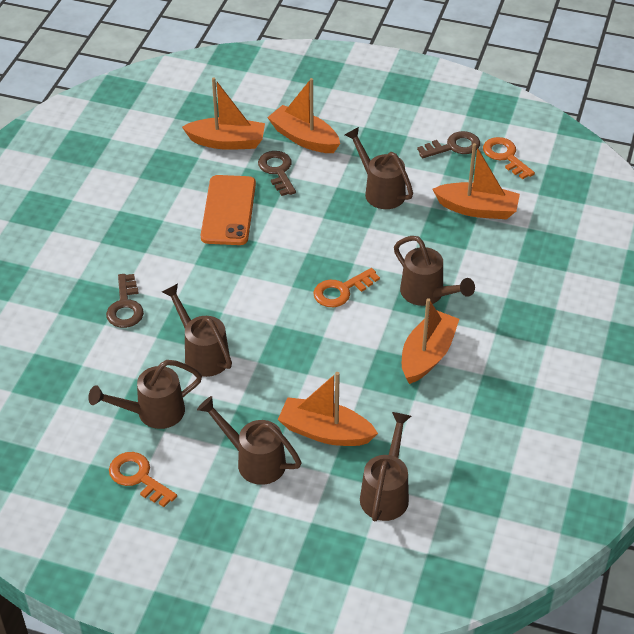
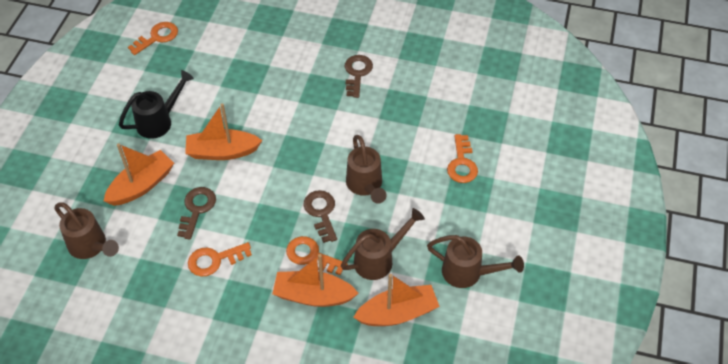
black watering can: none = 0 -> [119,70,194,139] = 1
brown watering can: [88,360,202,429] [162,283,232,377] [197,396,302,485] [345,127,413,209] [360,412,411,522] [394,236,475,306] = 6 -> [55,202,119,259] [341,208,425,280] [346,135,387,204] [427,235,524,288] = 4
orange boat: [182,77,265,150] [267,78,340,153] [278,372,378,446] [402,298,459,384] [432,143,520,219] = 5 -> [104,144,174,206] [185,103,262,160] [272,254,359,307] [353,274,440,326] = 4
orange key: [109,452,177,507] [313,268,380,307] [483,137,535,179] = 3 -> [128,22,178,55] [188,242,252,277] [286,236,348,275] [447,134,478,183] = 4
orange phone: [201,175,256,245] = 1 -> none = 0

